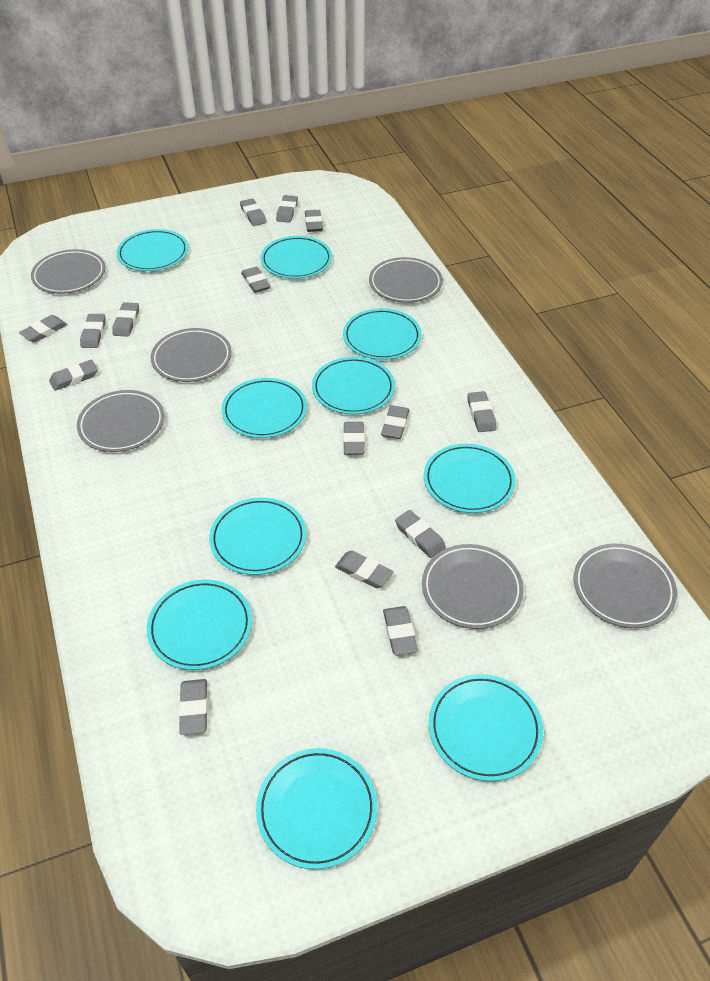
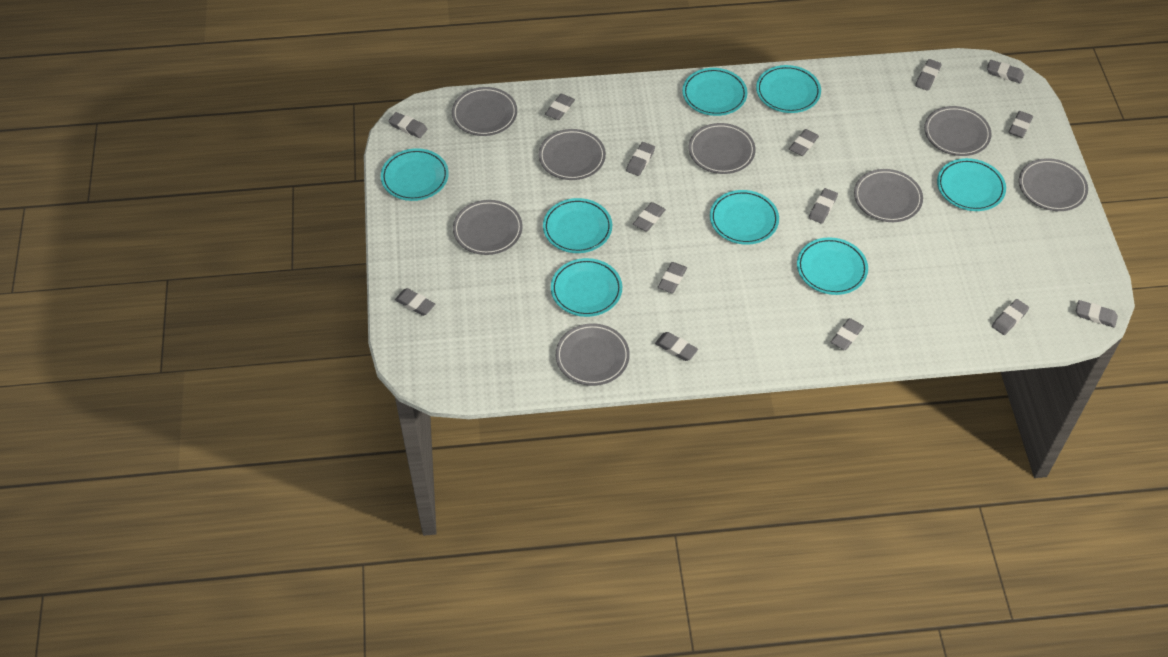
grey plate: [31,249,106,294] [77,390,164,452] [151,328,232,382] [369,257,443,303] [422,544,524,629] [574,544,677,628] = 6 -> [452,87,517,136] [453,200,523,255] [539,129,606,180] [556,323,630,386] [689,123,756,174] [854,169,923,222] [924,106,992,156] [1019,158,1088,211] = 8
turquoise plate: [117,229,188,271] [147,580,252,670] [209,497,306,575] [221,378,307,438] [256,748,377,869] [260,236,332,279] [312,357,395,414] [343,308,422,360] [424,444,516,513] [429,674,543,781] = 10 -> [381,148,449,201] [543,198,612,253] [551,258,622,317] [682,68,747,116] [710,190,779,245] [756,65,821,113] [797,237,868,295] [937,158,1006,211] = 8

